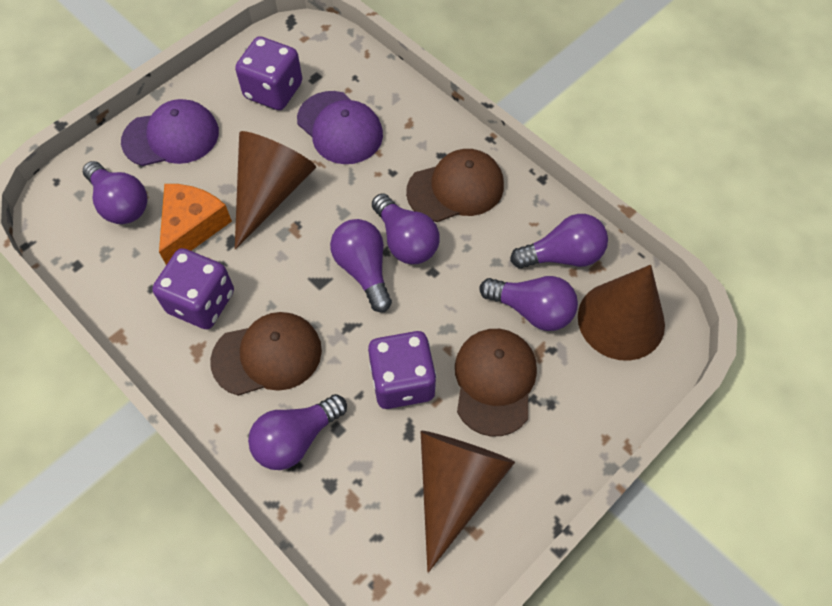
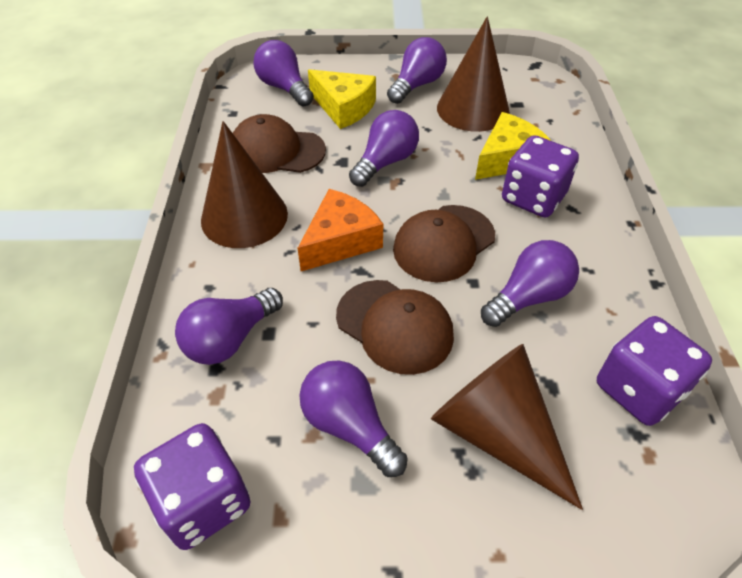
purple cap: [121,99,219,166] [297,91,383,164] = 2 -> none = 0
yellow cheese: none = 0 -> [308,69,376,129] [475,112,551,180] = 2

